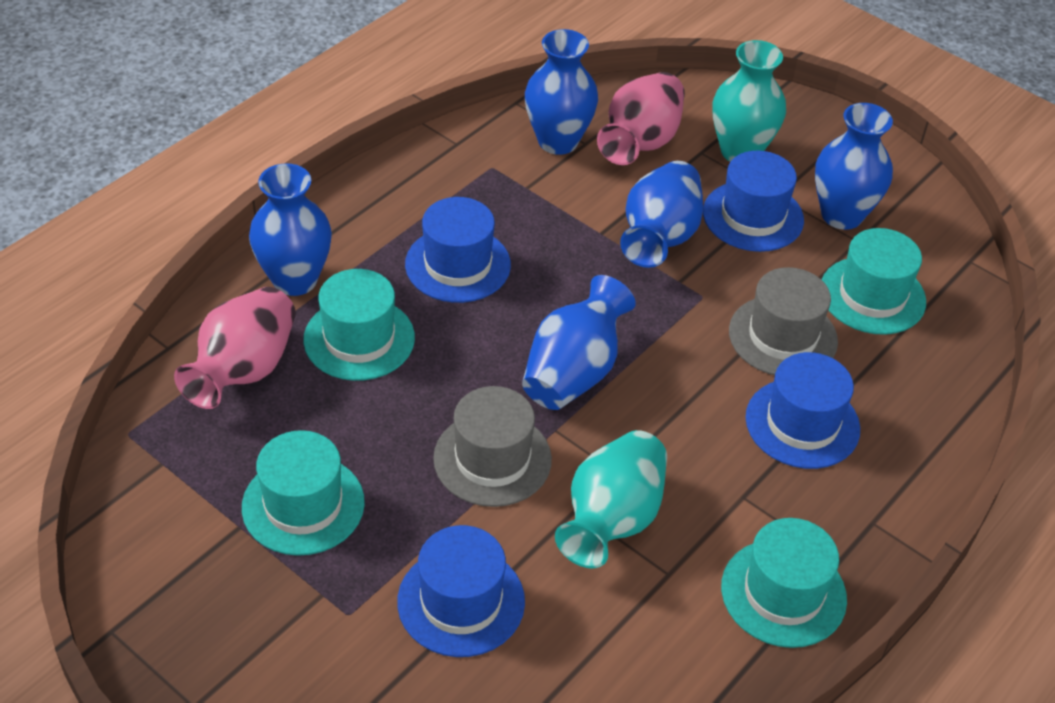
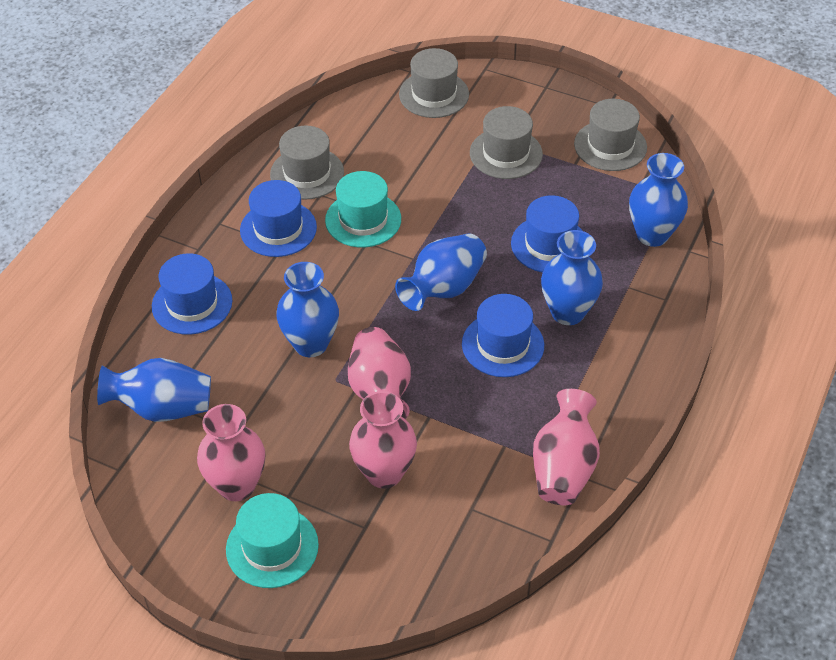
grey hat: [433,386,552,507] [729,267,838,375] = 2 -> [270,126,344,200] [399,48,469,118] [470,106,543,179] [574,99,647,171] = 4
pink vase: [174,287,296,409] [597,72,685,165] = 2 -> [197,404,265,501] [348,327,411,419] [349,391,417,489] [533,389,600,505] = 4
turquoise hat: [242,430,365,556] [303,269,415,381] [721,518,847,648] [822,228,926,335] = 4 -> [226,493,319,588] [325,171,401,247] = 2
turquoise vase: [555,430,667,568] [712,40,786,162] = 2 -> none = 0

